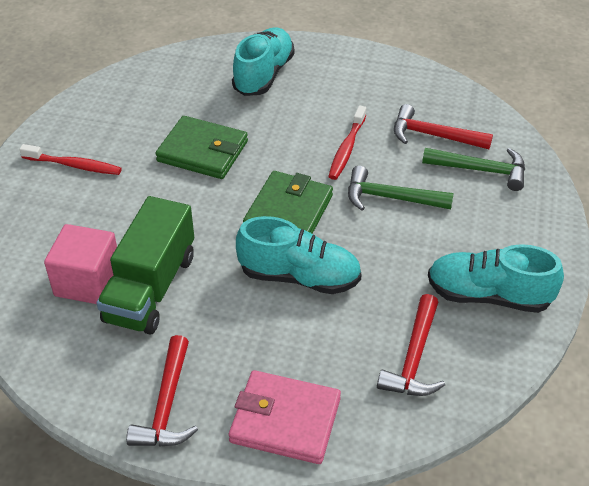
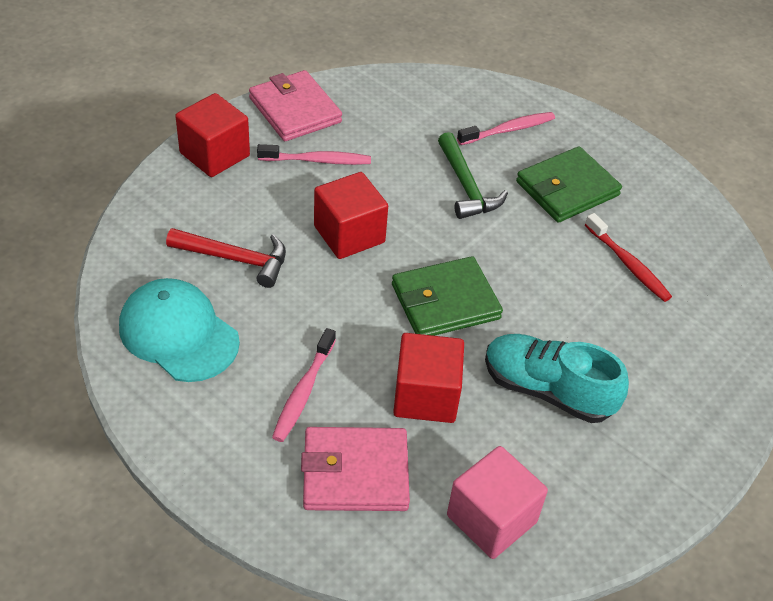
green hammer: [348,166,454,211] [422,148,525,191] = 2 -> [438,132,508,219] = 1
green truck: [97,196,194,335] = 1 -> none = 0
pink toothbrush: none = 0 -> [257,144,371,165] [272,328,336,442] [457,112,555,145] = 3
pink wallet: [229,370,341,464] = 1 -> [249,70,342,141] [301,427,410,511] = 2
red cube: none = 0 -> [175,93,250,177] [314,172,388,259] [393,333,464,423] = 3
red hammer: [126,335,198,446] [377,294,445,396] [394,104,493,149] = 3 -> [166,228,286,288] = 1
red toothbrush: [19,144,122,175] [328,105,366,180] = 2 -> [585,213,672,302] = 1
turquoise cap: none = 0 -> [119,278,240,382] = 1
turquoise shoe: [232,27,295,96] [236,216,361,294] [428,244,564,313] = 3 -> [485,334,629,423] = 1

